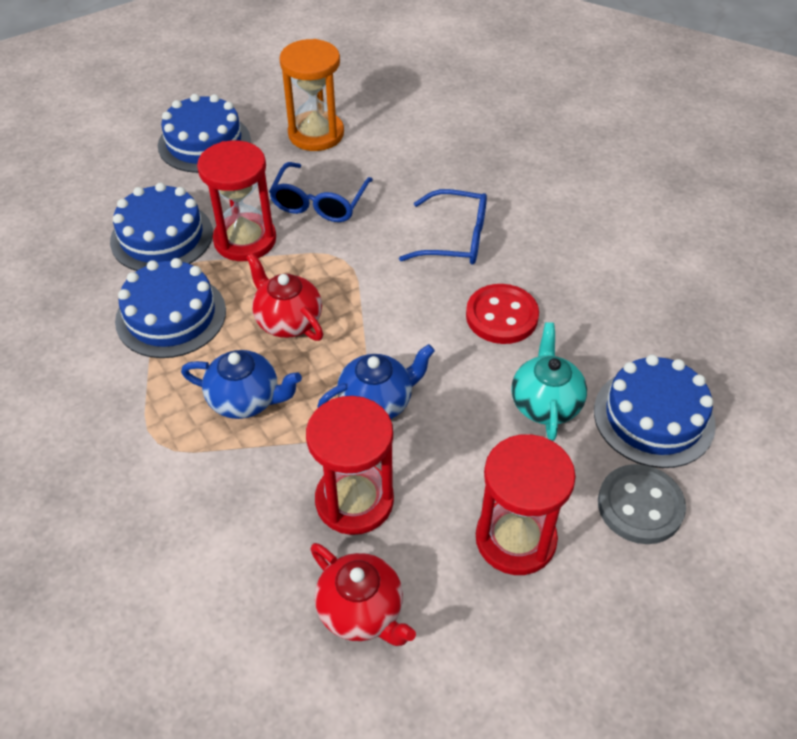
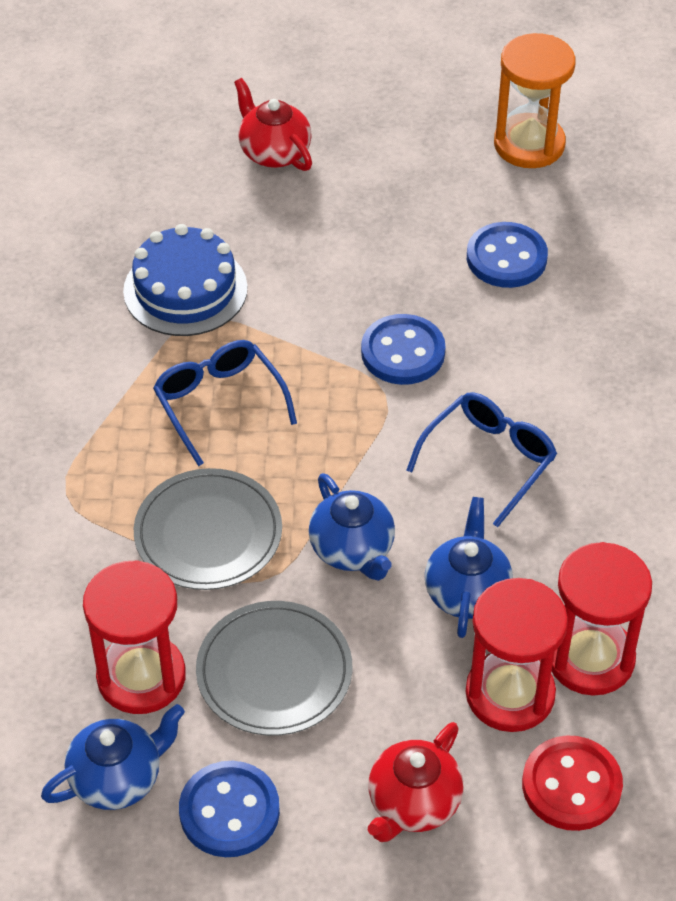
blue button: none = 0 -> [179,761,280,857] [361,314,446,385] [467,222,548,288] = 3
blue cake: [110,182,213,271] [115,258,226,358] [158,94,251,173] [594,354,716,468] = 4 -> [123,224,247,336] = 1
blue teapot: [181,350,302,419] [317,344,435,419] = 2 -> [41,704,185,810] [308,473,395,581] [425,497,513,638] = 3
grey button: [598,464,686,544] = 1 -> none = 0
grey plate: none = 0 -> [134,468,282,590] [196,601,352,736] = 2
turquoise teapot: [511,322,587,441] = 1 -> none = 0

